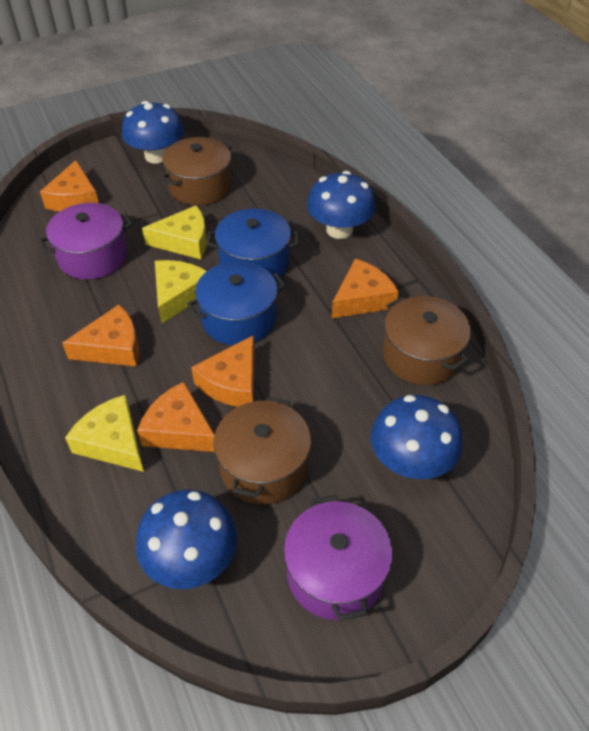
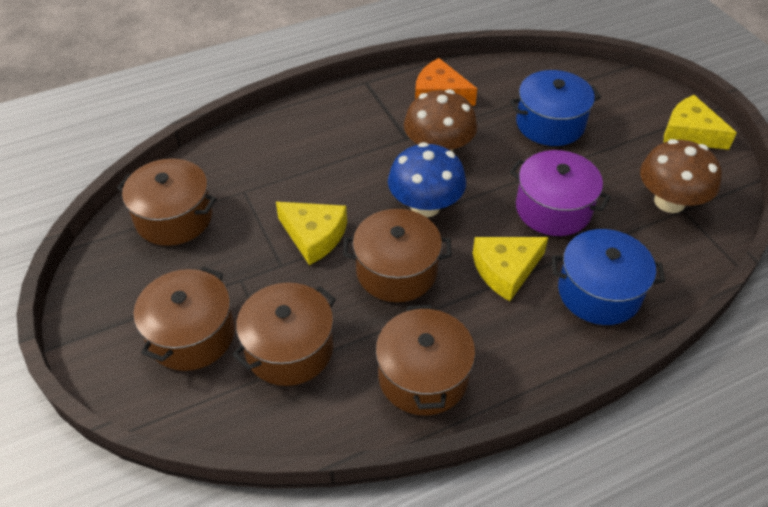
blue mushroom: [122,101,184,164] [136,490,237,589] [307,171,376,239] [371,395,463,479] = 4 -> [388,142,466,217] = 1
brown mushroom: none = 0 -> [404,89,477,152] [640,139,722,213] = 2
brown pot: [161,137,232,205] [214,397,311,504] [383,296,471,385] = 3 -> [117,158,217,246] [134,267,235,371] [232,283,336,386] [343,209,452,302] [376,305,475,415] = 5
orange cheese: [40,160,99,211] [62,305,139,367] [137,382,215,452] [191,335,255,407] [332,259,399,318] = 5 -> [415,58,477,106] = 1
purple pot: [39,203,133,279] [284,495,392,621] = 2 -> [510,150,611,236] = 1

